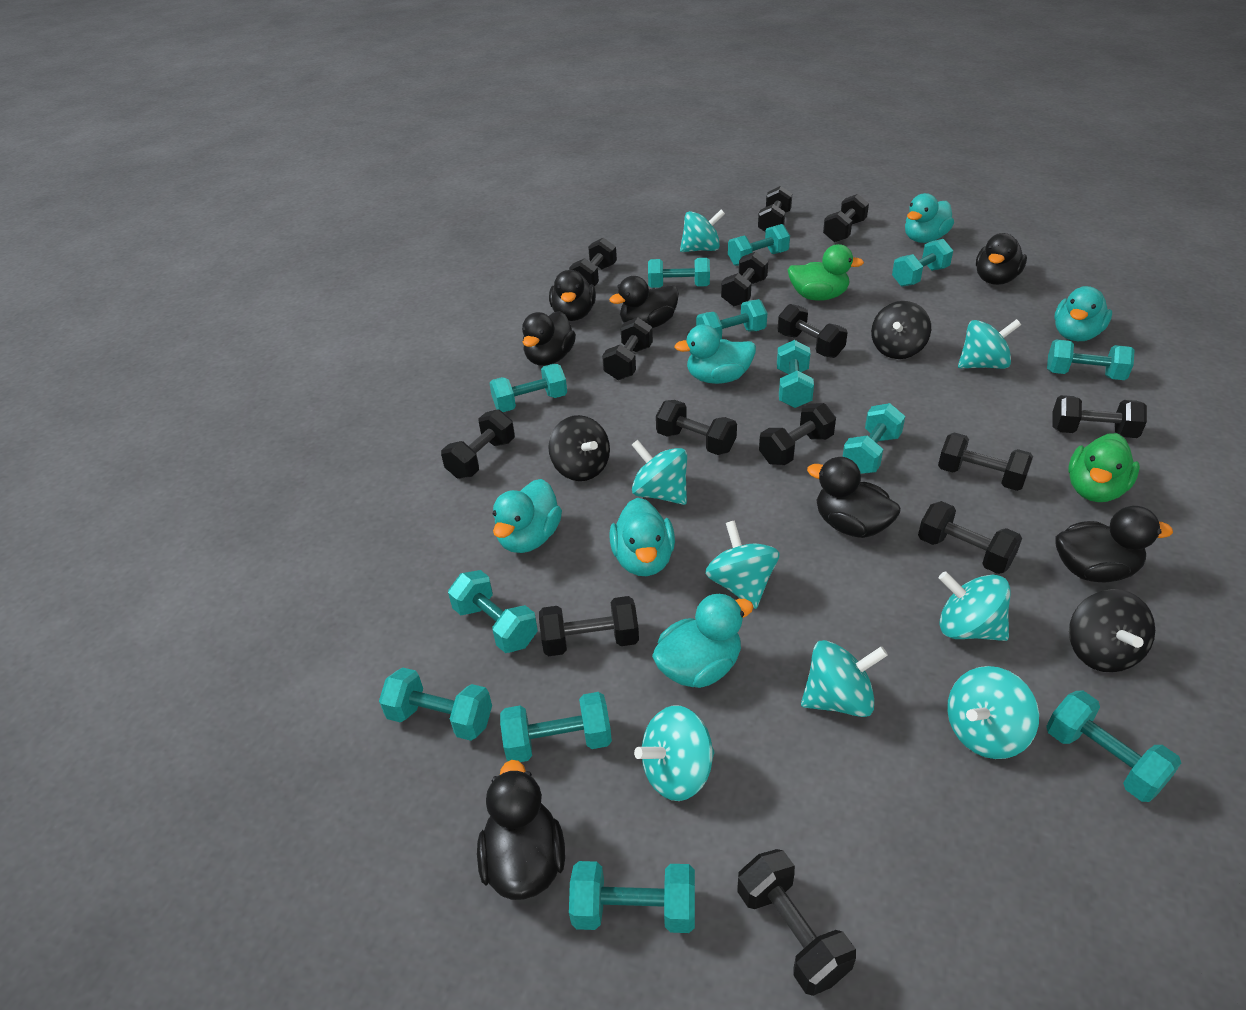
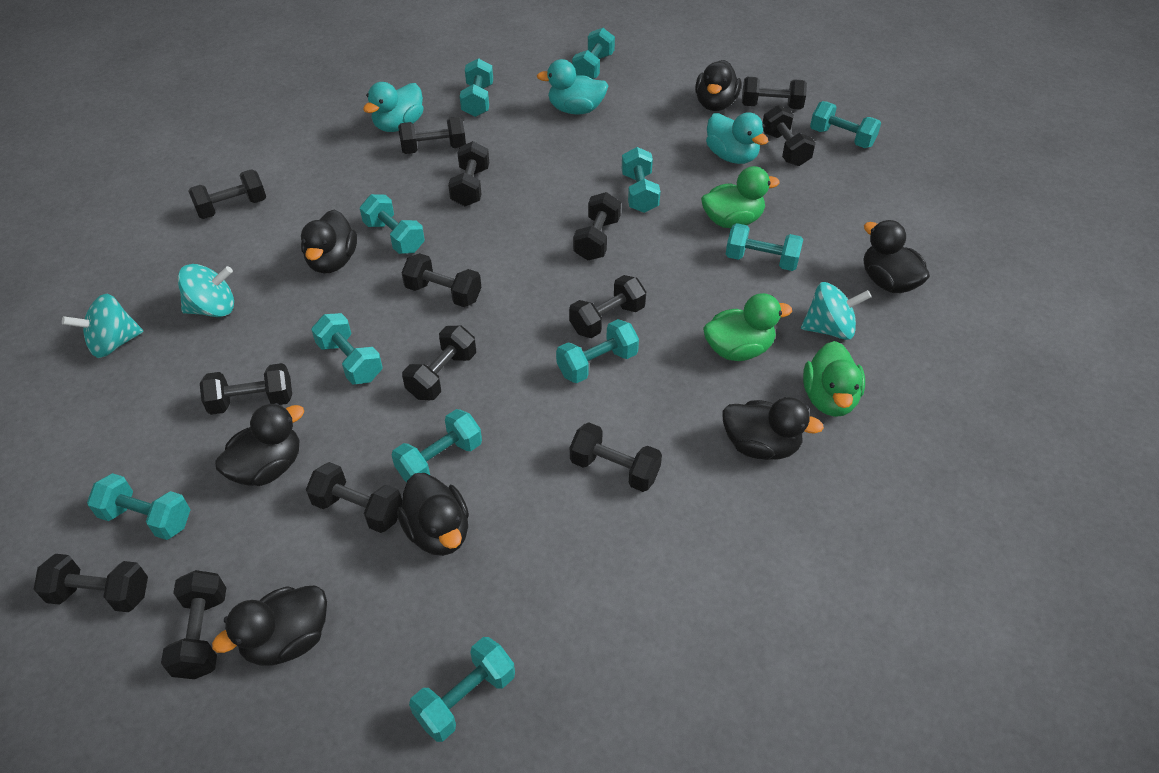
black spinning top: [548,415,610,481] [871,301,931,359] [1069,589,1155,673] = 3 -> none = 0
green duck: [788,244,864,301] [1068,433,1140,502] = 2 -> [701,166,780,228] [703,293,792,361] [803,341,865,417] = 3
turquoise duck: [493,479,562,553] [610,497,675,576] [652,593,753,688] [674,324,756,384] [905,193,954,243] [1054,286,1112,341] = 6 -> [363,82,424,132] [537,59,608,115] [706,112,768,164] = 3
turquoise dumbbell: [379,667,492,741] [448,570,538,653] [489,364,567,412] [500,692,612,762] [569,861,695,933] [648,258,710,288] [696,299,767,339] [728,224,790,266] [777,340,814,408] [842,403,905,474] [892,239,953,287] [1046,691,1181,802] [1047,339,1135,380] = 13 -> [87,473,190,540] [311,313,383,384] [360,194,425,254] [392,409,482,482] [409,637,515,742] [460,58,493,117] [556,319,639,383] [572,28,615,79] [622,147,660,213] [726,223,803,271] [810,101,881,148] = 11
turquoise spinning top: [632,440,687,505] [634,706,715,801] [680,209,725,252] [705,521,779,609] [801,640,888,717] [938,571,1011,641] [947,666,1039,759] [958,319,1021,369] = 8 -> [62,294,144,358] [178,264,234,317] [801,282,871,340] = 3

